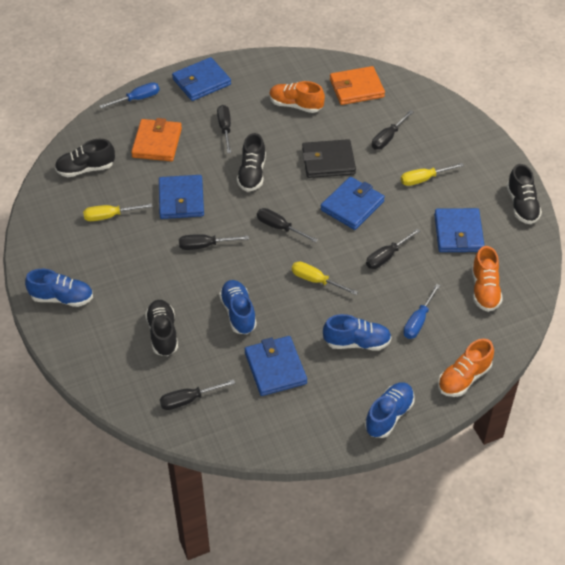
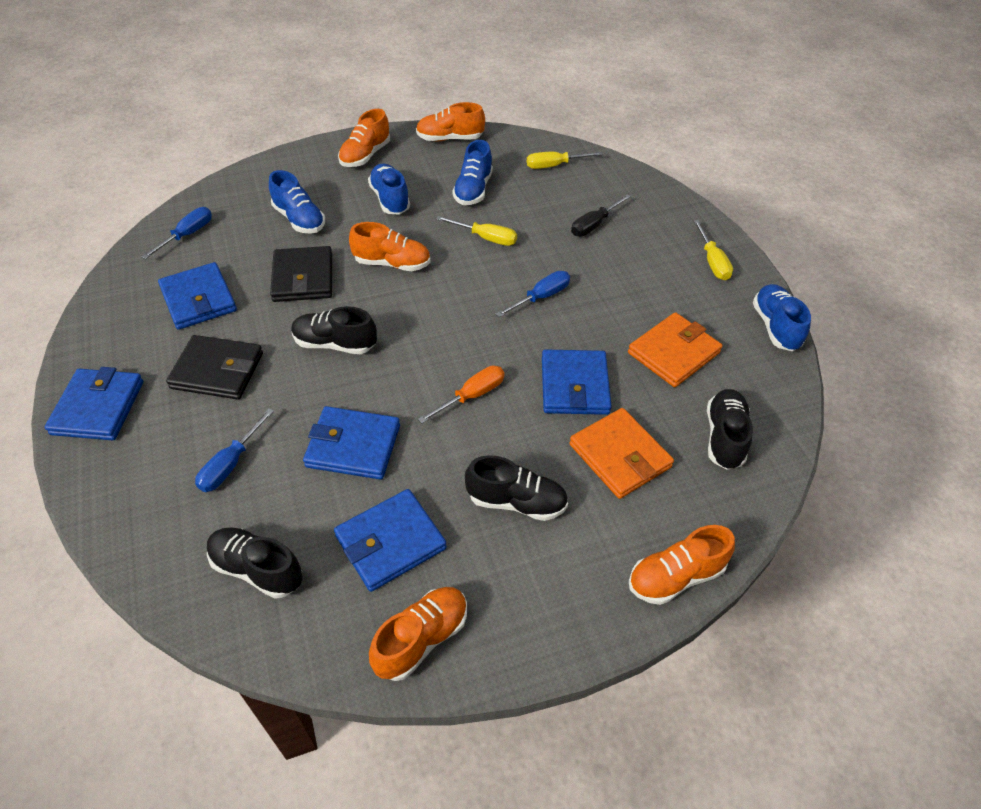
black screwdriver: [160,379,235,410] [179,234,249,250] [217,105,231,153] [257,208,318,243] [366,228,420,269] [372,110,413,150] = 6 -> [571,194,631,236] = 1
black wallet: [302,139,356,178] = 1 -> [166,335,263,400] [270,246,332,302] = 2
blue screwdriver: [100,82,160,108] [403,284,440,339] = 2 -> [142,207,212,259] [195,408,274,492] [495,271,570,317] = 3
orange screwdriver: none = 0 -> [418,366,505,423] = 1
orange shoe: [269,81,325,113] [438,339,494,397] [472,246,503,312] = 3 -> [338,109,390,167] [349,222,431,271] [369,587,467,681] [416,102,485,141] [629,525,735,605] = 5

